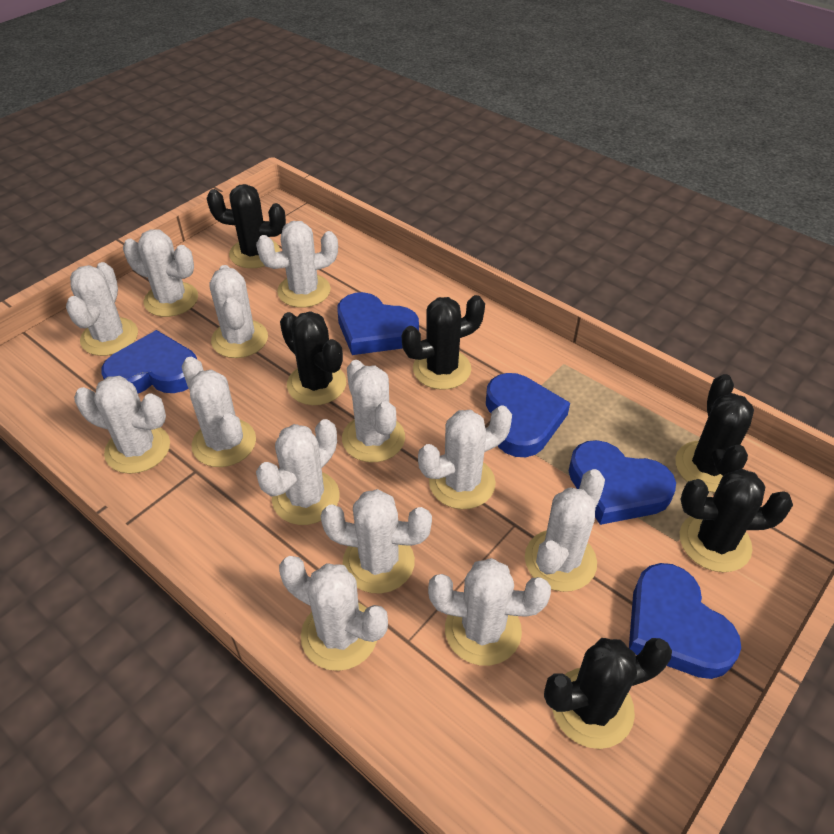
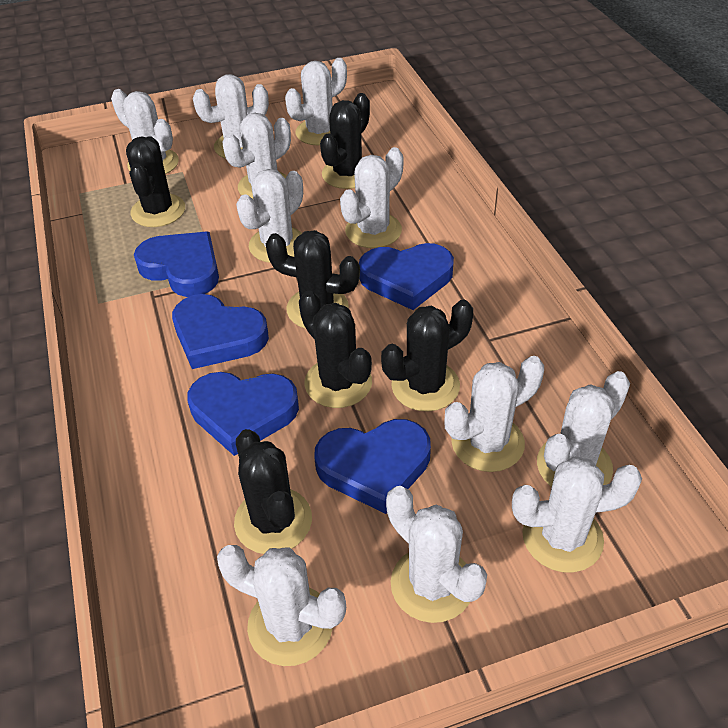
white cactus: [66,262,138,356] [74,376,170,474] [123,229,198,317] [182,357,256,467] [210,265,268,358] [256,221,338,308] [256,419,340,525] [279,556,388,671] [321,489,432,594] [342,360,405,462] [418,405,512,509] [428,558,551,666] [525,469,605,592] = 13 -> [111,89,179,174] [193,74,269,158] [217,545,346,666] [223,113,291,199] [236,169,303,263] [285,58,347,145] [340,147,404,248] [386,486,487,623] [444,356,544,472] [512,456,642,573] [537,371,630,487] = 11

